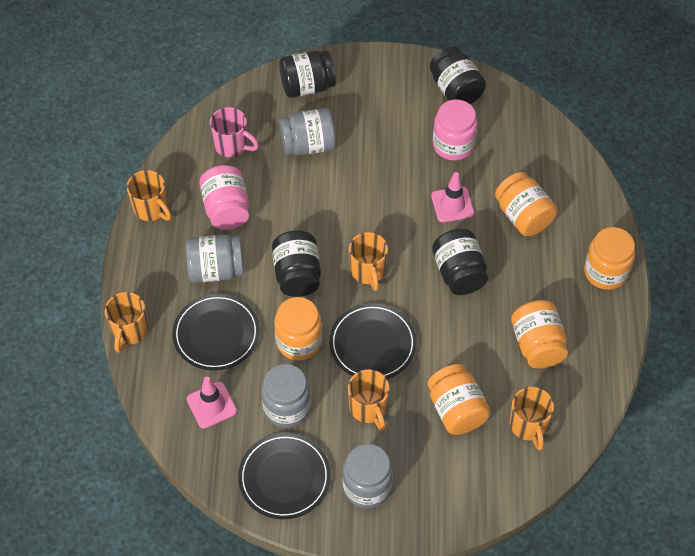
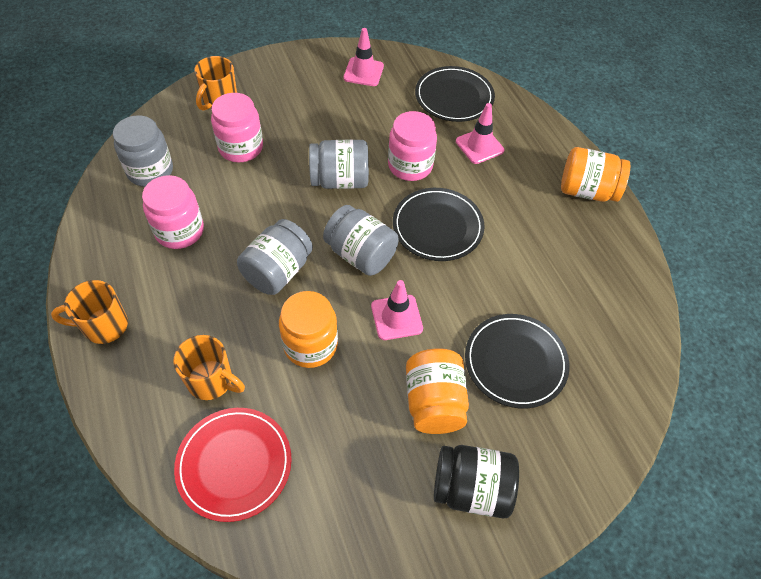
black jar: [272,230,321,297] [279,50,336,98] [430,47,486,104] [432,229,488,295] = 4 -> [434,445,519,518] = 1
orange jar: [274,297,322,360] [428,364,491,435] [495,172,557,236] [511,300,568,369] [584,227,635,290] = 5 -> [279,291,338,368] [406,348,469,434] [561,147,630,202] = 3
orange mug: [105,292,149,353] [127,170,172,221] [348,369,390,431] [349,232,388,291] [509,387,554,450] = 5 -> [51,280,128,344] [173,335,245,400] [194,56,237,111] = 3
pink jar: [199,165,249,230] [433,99,478,161] = 2 -> [142,175,204,249] [211,93,263,162] [388,111,437,181] = 3
pink mug: [210,107,259,157] = 1 -> none = 0
pink traffic cone: [187,377,237,429] [431,172,474,222] = 2 -> [343,28,384,86] [371,280,423,340] [456,103,504,164] = 3
red plate: none = 0 -> [174,408,292,522] = 1

